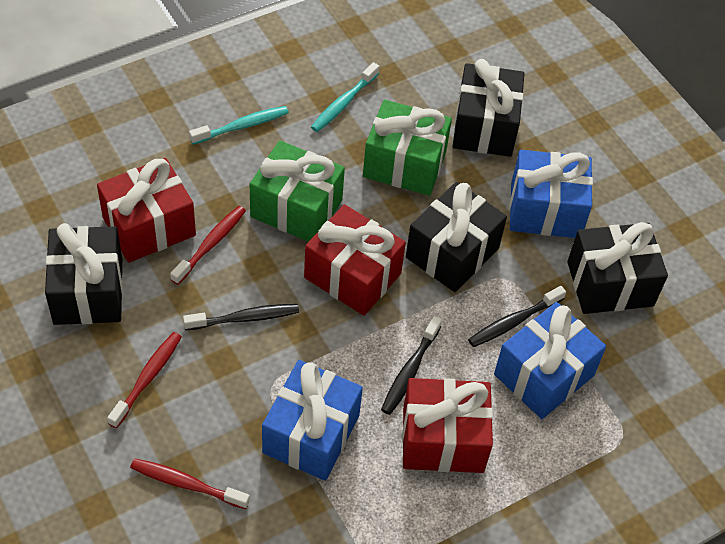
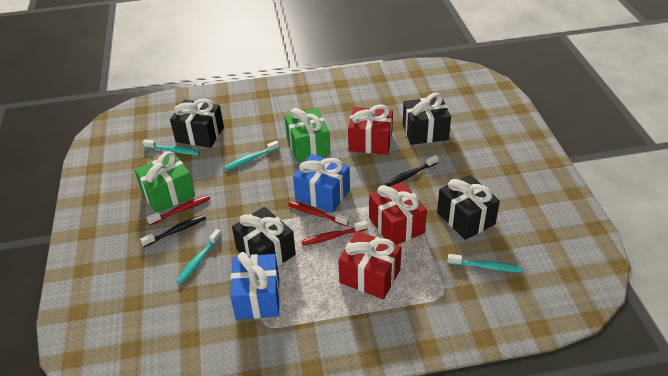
black toothbrush: [183,304,299,330] [381,316,442,415] [468,286,566,347] = 3 -> [140,215,206,247] [385,155,438,187] = 2
blue gift: [262,360,363,481] [494,302,606,419] [509,150,593,238] = 3 -> [230,252,280,320] [293,154,350,213] = 2
turquoise toothbrush: [189,106,289,145] [311,62,380,132] = 2 -> [143,139,200,155] [176,229,222,284] [224,140,279,171] [447,254,521,272] = 4

